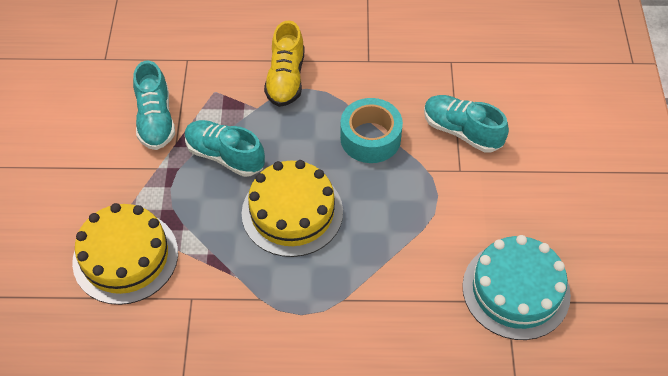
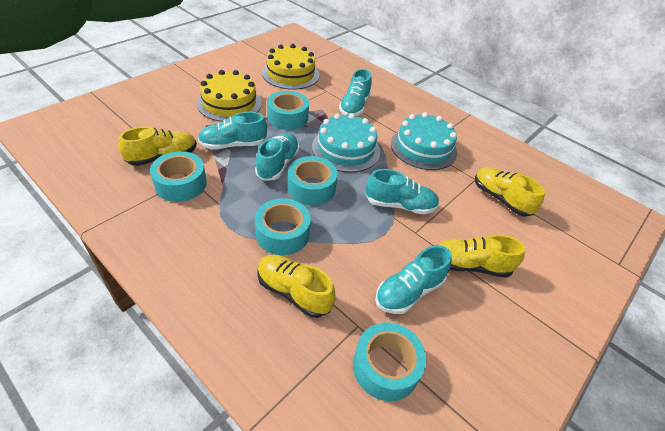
turquoise cake: [462,235,571,340] = 1 -> [312,113,380,172] [391,112,457,170] = 2
turquoise shoe: [133,61,175,150] [185,120,265,177] [424,95,509,153] = 3 -> [198,112,267,150] [255,133,300,181] [339,69,372,116] [366,169,439,215] [375,245,452,314] = 5
turquoise tape: [340,98,403,163] = 1 -> [150,151,207,202] [255,198,311,255] [267,91,309,130] [287,156,338,205] [353,322,426,401] = 5
yellow shoe: [264,20,304,107] = 1 -> [118,127,197,166] [257,255,336,318] [439,234,525,278] [475,167,545,216] = 4

